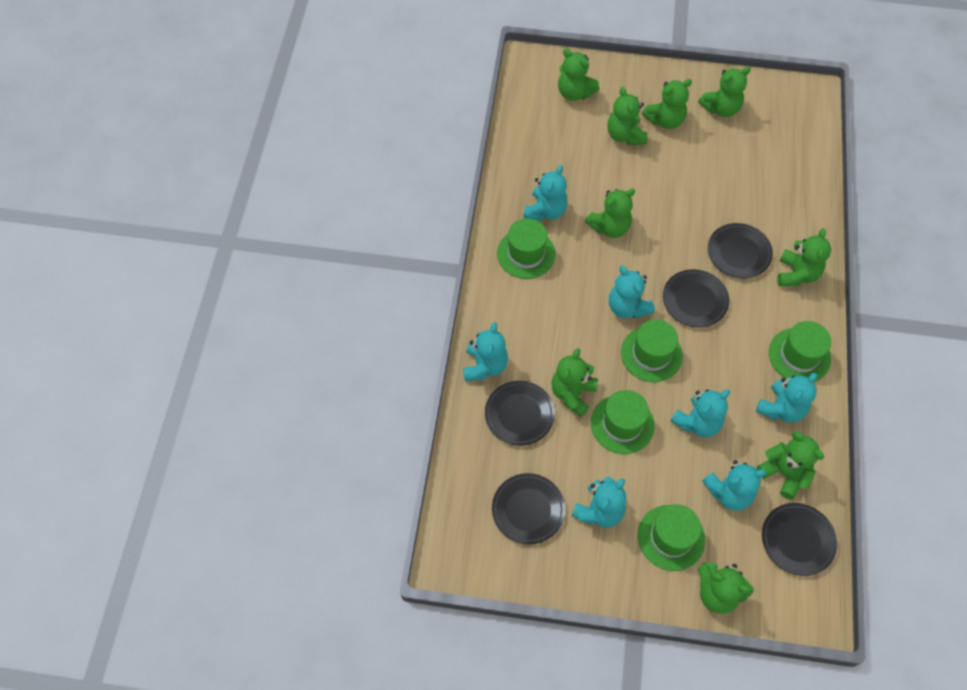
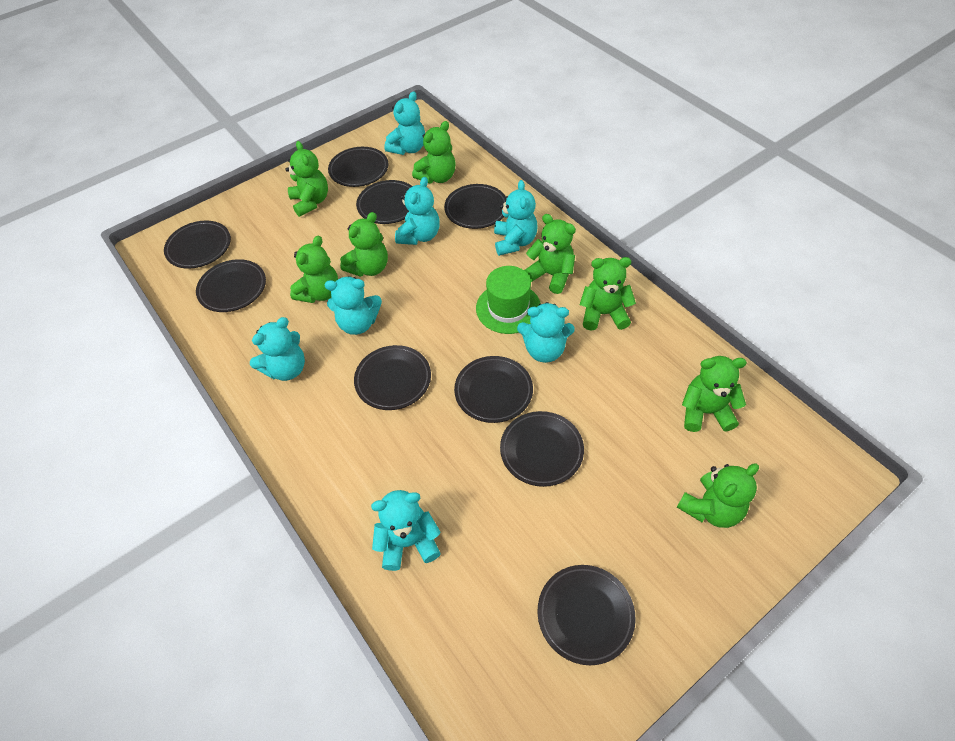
black plate: [485,381,555,446] [492,473,565,545] [663,269,729,327] [708,223,773,279] [762,503,837,576] = 5 -> [164,220,231,269] [196,259,266,312] [328,147,388,187] [354,345,431,410] [356,180,412,224] [444,184,506,229] [454,356,533,423] [500,411,584,487] [537,565,636,665] = 9
green hat: [497,219,555,279] [591,390,655,454] [621,319,683,382] [638,504,705,571] [769,321,831,382] = 5 -> [476,266,541,334] = 1
green teddy bear: [552,348,598,417] [558,49,599,101] [585,189,635,238] [607,87,648,145] [642,79,692,129] [698,67,751,117] [698,563,754,614] [757,431,824,500] [777,228,831,286] = 9 -> [285,141,328,217] [290,236,338,303] [340,212,388,277] [412,121,456,184] [524,214,576,294] [580,257,636,331] [677,464,759,528] [682,356,747,432] = 8

